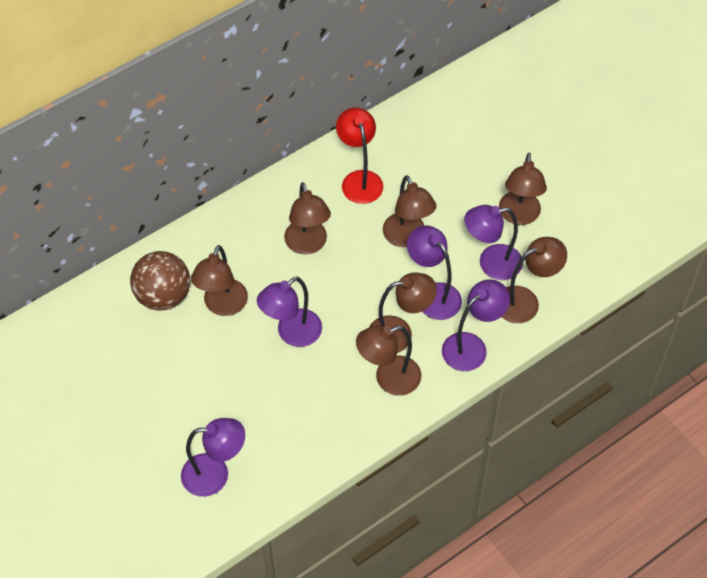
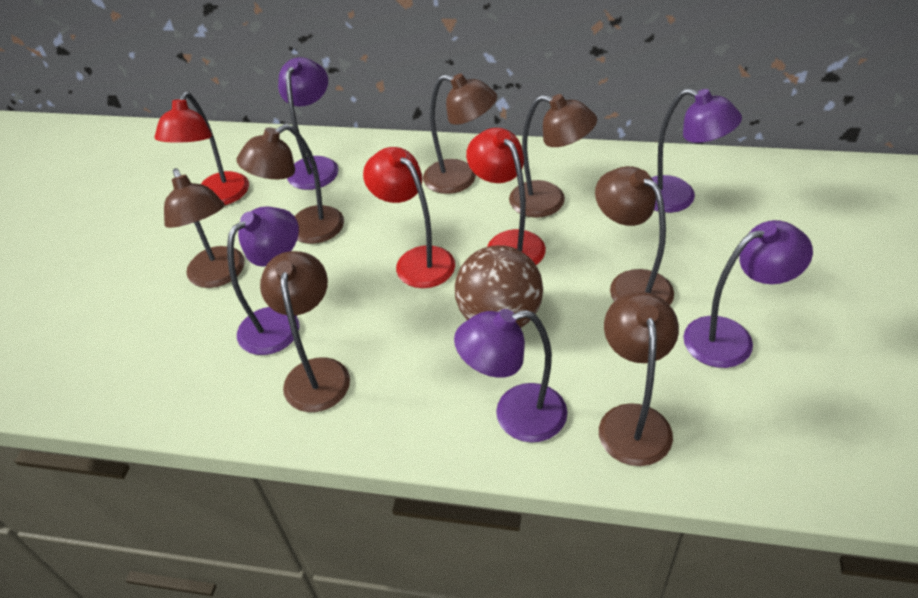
red lamp: [336,107,383,204] = 1 -> [155,92,249,205] [363,147,455,288] [466,128,546,265] = 3

